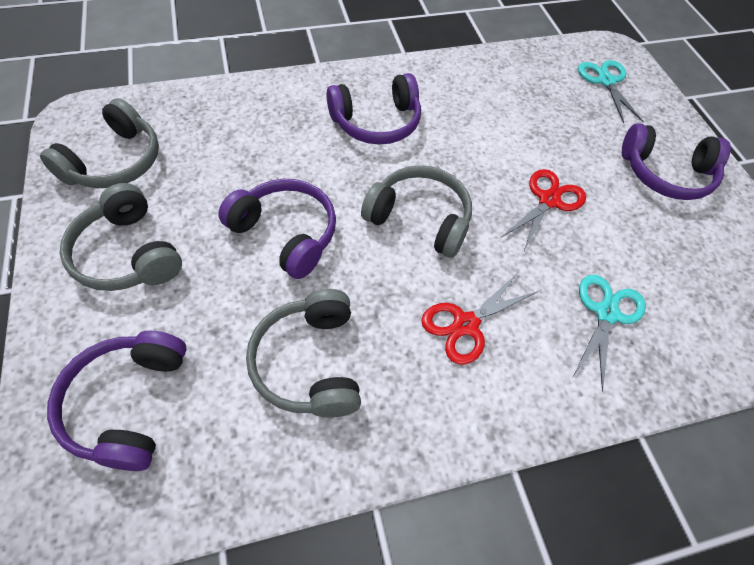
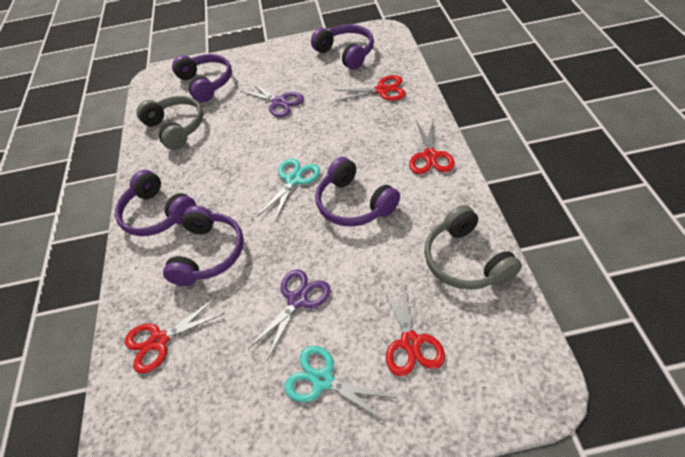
grey headphones: [40,98,159,188] [60,183,182,291] [246,289,361,418] [361,165,472,258] = 4 -> [137,96,204,150] [424,205,522,290] = 2
purple headphones: [47,330,187,471] [218,179,336,279] [327,73,421,145] [622,123,731,200] = 4 -> [115,170,197,236] [163,206,244,286] [172,54,232,102] [311,24,374,70] [315,157,400,227] = 5
purple scissors: none = 0 -> [240,82,304,117] [248,270,331,361] = 2
red scissors: [421,272,539,365] [502,169,586,251] = 2 -> [125,298,225,373] [336,75,406,101] [382,279,445,376] [409,117,455,174] = 4

